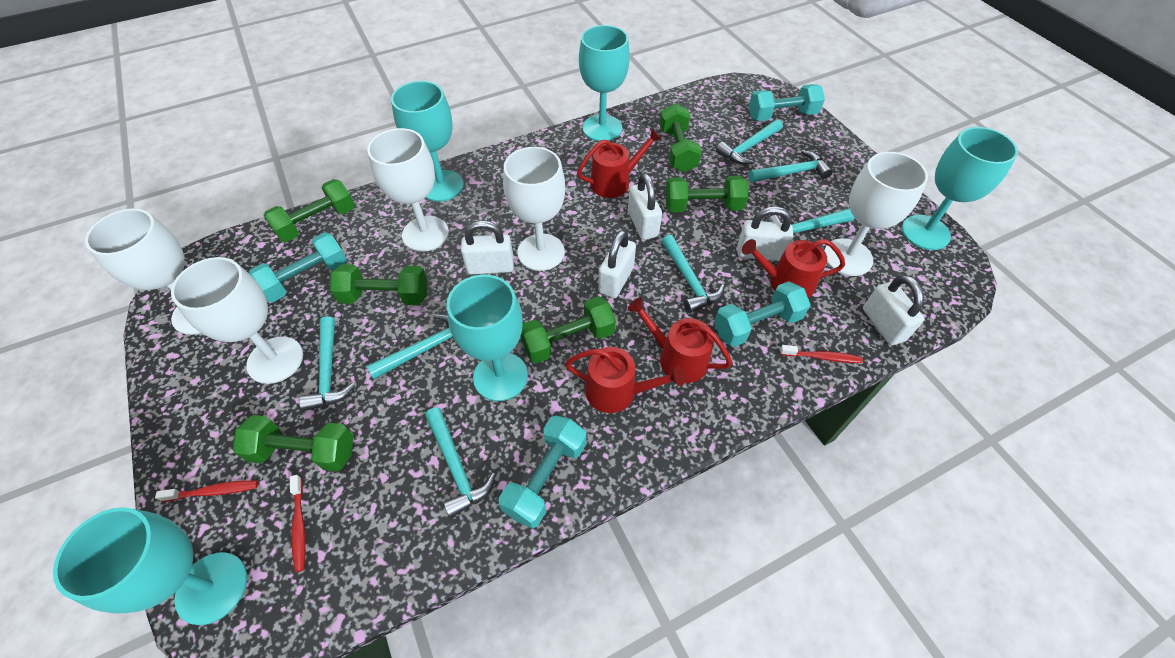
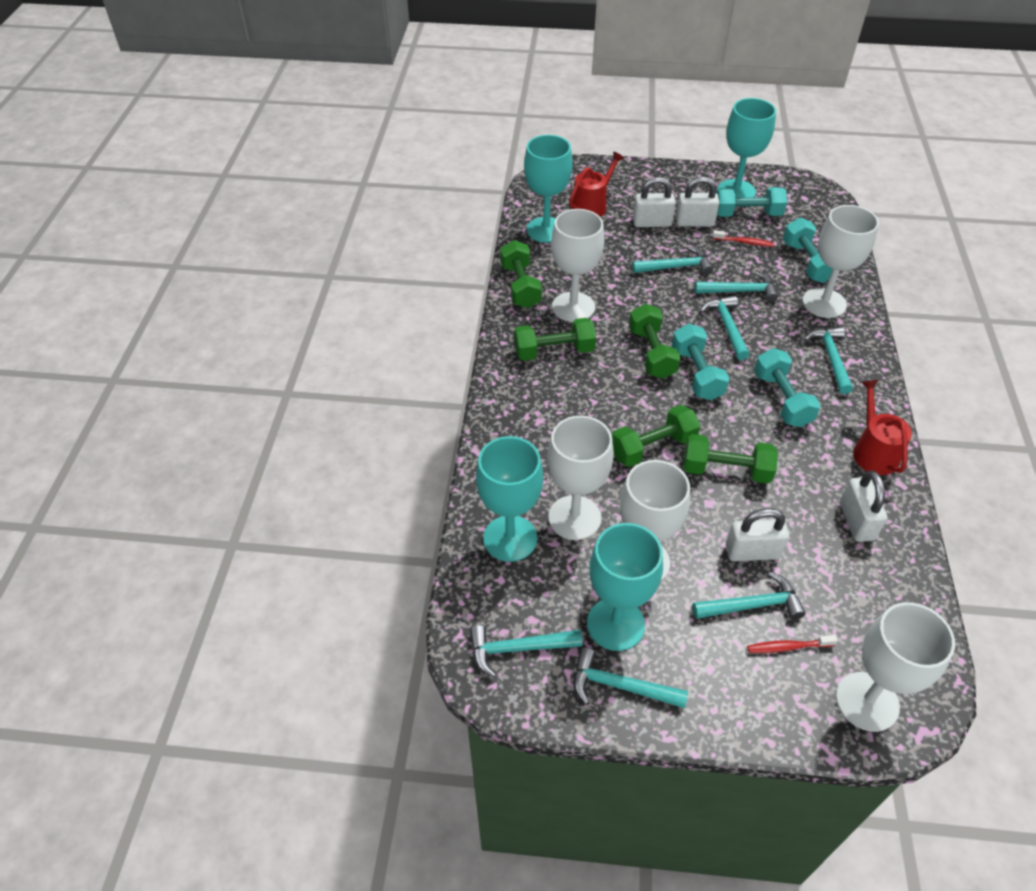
green dumbbell: [233,415,354,472] [264,179,355,242] [330,264,427,305] [520,296,616,363] [659,103,702,172] [665,176,749,212] = 6 -> [500,240,542,308] [514,318,596,361] [612,405,701,467] [629,304,681,379] [684,434,778,483] = 5
red toothbrush: [155,480,258,502] [290,475,306,572] [780,345,863,363] = 3 -> [713,230,774,247] [747,635,838,653] = 2
red watering can: [565,347,685,413] [577,129,661,198] [628,297,732,383] [742,239,845,298] = 4 -> [569,152,624,217] [853,380,912,475] = 2
turquoise goblet: [53,507,247,625] [391,81,464,201] [447,275,528,401] [579,25,630,141] [902,127,1018,250] = 5 -> [476,436,543,562] [524,135,573,243] [587,523,663,651] [717,98,776,198] = 4
white padlock: [461,220,514,274] [598,230,636,298] [628,173,662,240] [737,206,793,261] [863,275,924,345] = 5 -> [633,177,676,227] [676,176,720,227] [726,508,789,561] [840,470,887,542] = 4

